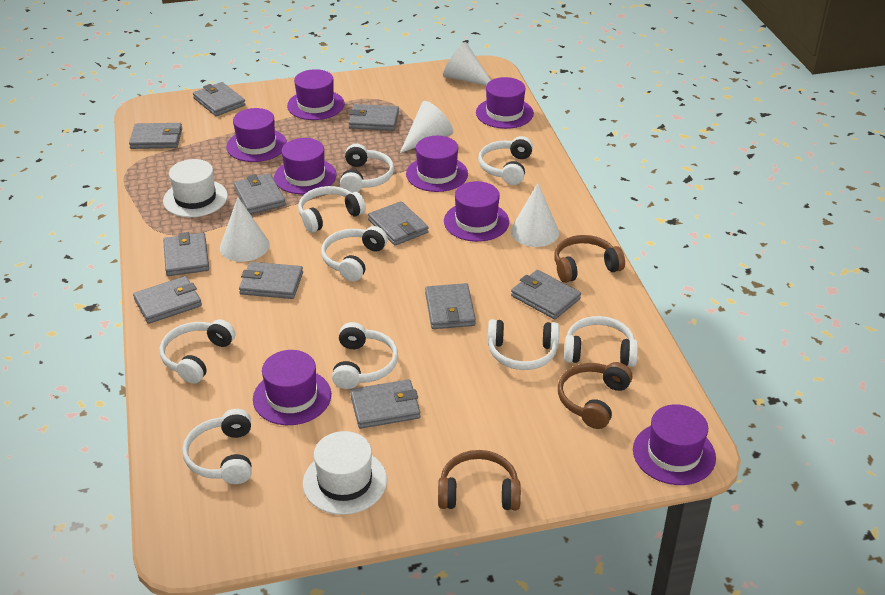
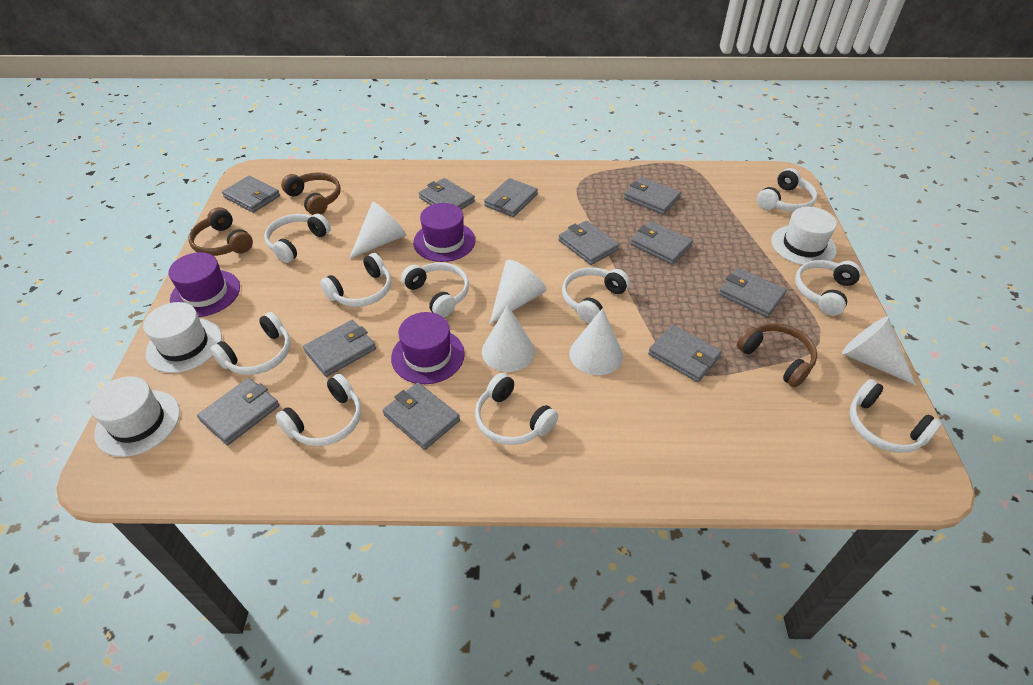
purple hat: [226,108,287,162] [253,350,331,425] [274,138,336,194] [287,69,345,120] [406,136,468,192] [444,181,509,242] [476,77,534,129] [633,404,716,485] = 8 -> [168,252,240,317] [391,312,465,384] [413,203,475,262] = 3
white cone: [220,197,270,262] [400,101,453,153] [443,42,491,85] [511,183,559,247] = 4 -> [349,202,406,259] [482,305,535,372] [489,260,546,325] [570,308,623,375] [842,316,916,385] = 5
white hat: [163,159,228,217] [303,431,387,515] = 2 -> [89,376,180,457] [143,302,222,373] [771,207,837,265] = 3
white headphones: [159,319,235,384] [182,409,252,484] [298,186,366,233] [321,226,388,281] [332,322,398,389] [340,143,394,193] [478,136,533,185] [488,319,559,370] [564,316,638,367] = 9 -> [210,312,291,375] [264,214,331,263] [276,374,361,446] [320,253,391,307] [401,262,469,317] [475,373,558,445] [562,267,630,324] [757,168,817,212] [795,260,861,316] [849,379,942,453] = 10

